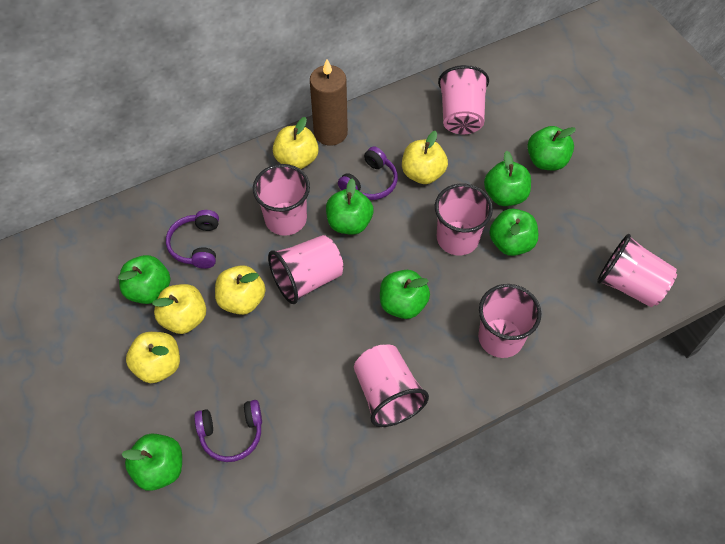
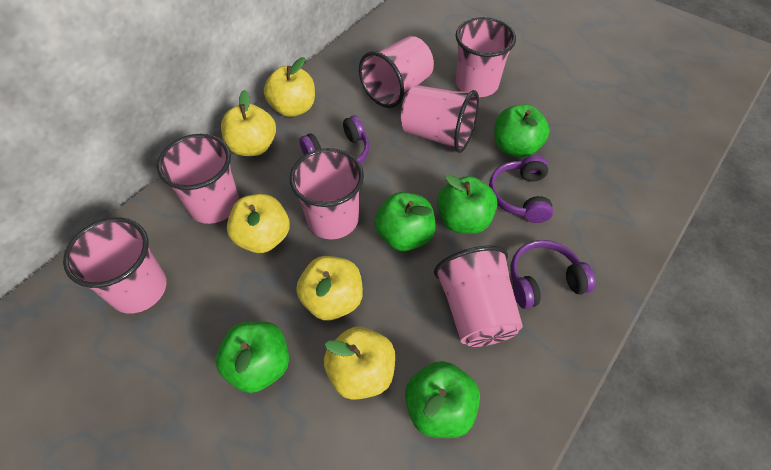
brown candle: [310,59,348,146] = 1 -> none = 0
green apple: [118,255,170,304] [121,433,182,491] [326,178,374,235] [380,270,430,319] [484,151,531,206] [489,209,538,256] [527,126,576,170] = 7 -> [216,321,289,393] [374,192,435,251] [405,361,480,438] [437,174,497,234] [494,104,550,158] = 5

